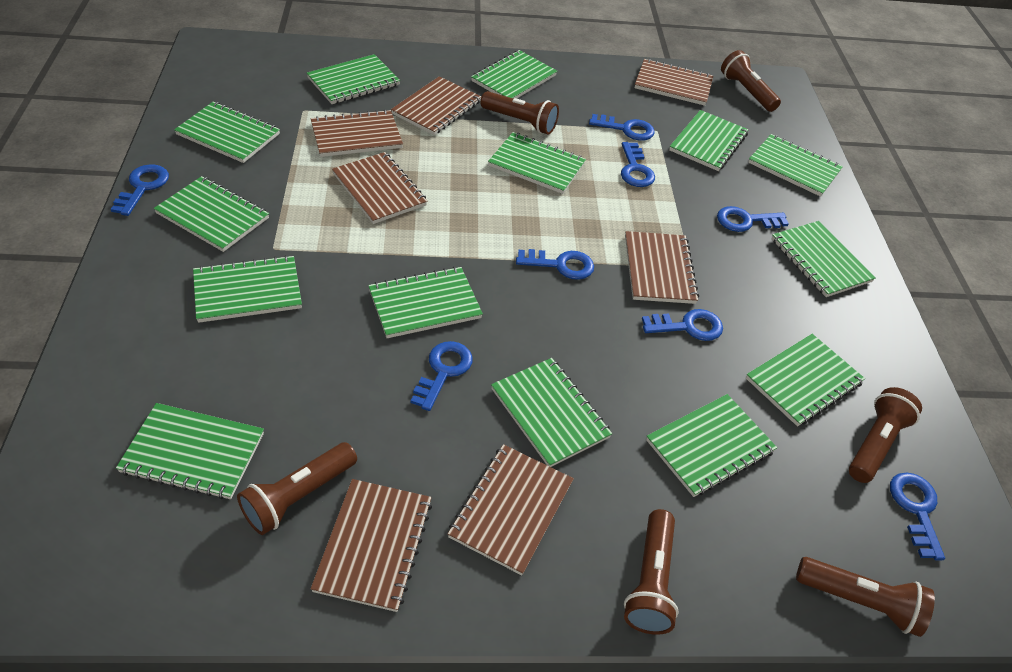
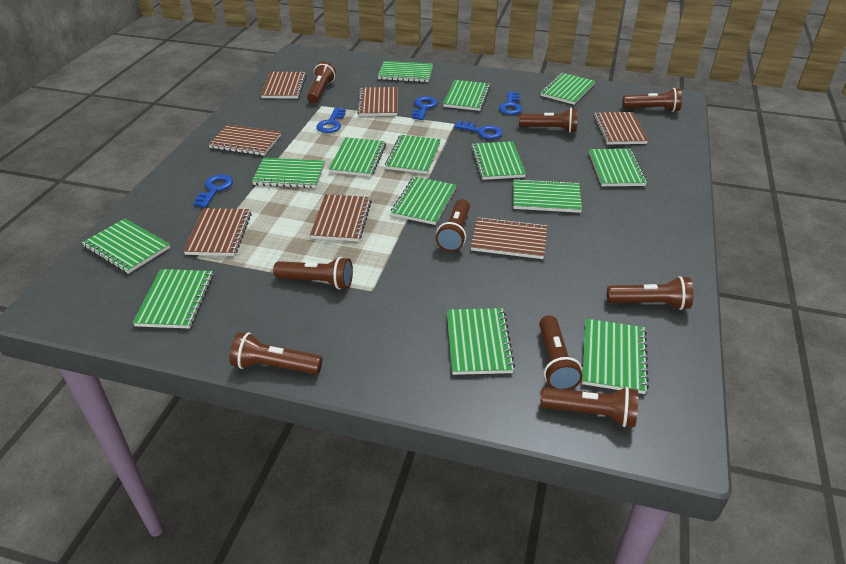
blue key: [110,164,169,216] [411,341,472,411] [516,249,594,280] [589,114,655,141] [621,142,655,187] [642,309,723,341] [717,206,789,232] [890,472,945,560] = 8 -> [193,174,233,207] [316,108,346,133] [412,96,438,120] [454,121,503,139] [499,91,522,115] = 5
brown flashlight: [237,442,357,535] [481,91,559,134] [624,509,679,635] [721,50,781,112] [796,557,935,637] [849,387,922,483] = 6 -> [229,332,322,374] [273,257,353,289] [307,62,336,103] [436,199,470,252] [519,108,578,133] [539,315,583,390] [540,387,638,427] [607,276,693,310] [623,88,682,112] = 9

